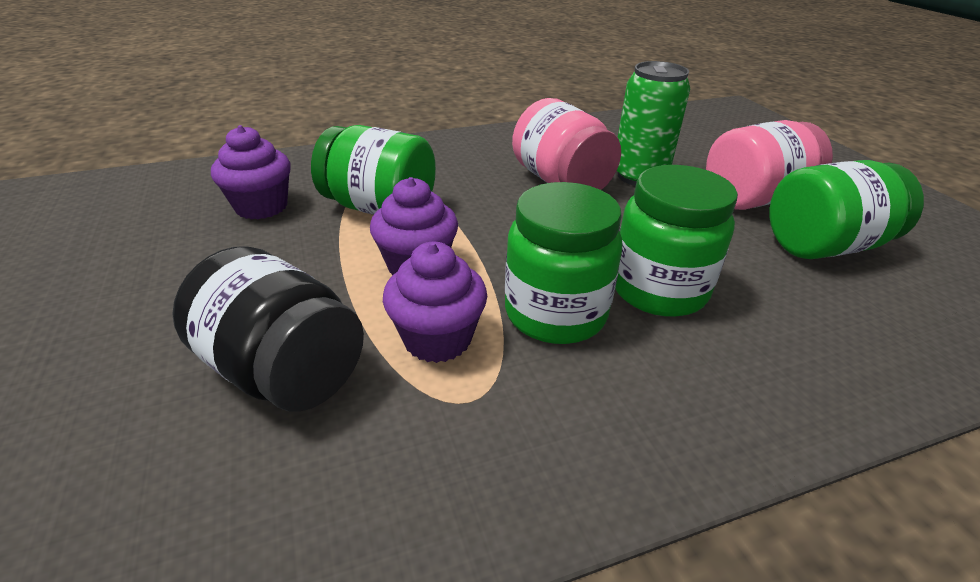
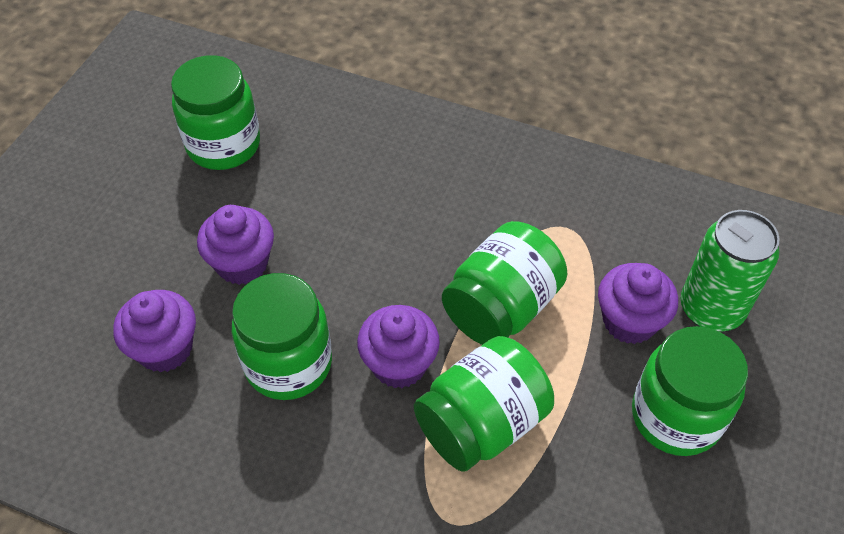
black jar: [172,246,364,412] = 1 -> none = 0
green jar: [311,125,436,215] [505,182,623,344] [615,165,738,317] [769,160,924,259] = 4 -> [171,55,260,170] [232,273,332,400] [414,336,554,472] [442,221,567,345] [632,326,748,456] = 5
pink jar: [512,98,621,190] [706,120,833,210] = 2 -> none = 0
purple cupcake: [211,125,291,220] [370,177,458,275] [383,242,487,363] = 3 -> [113,290,196,373] [197,205,274,285] [357,305,440,388] [598,263,678,344] = 4

